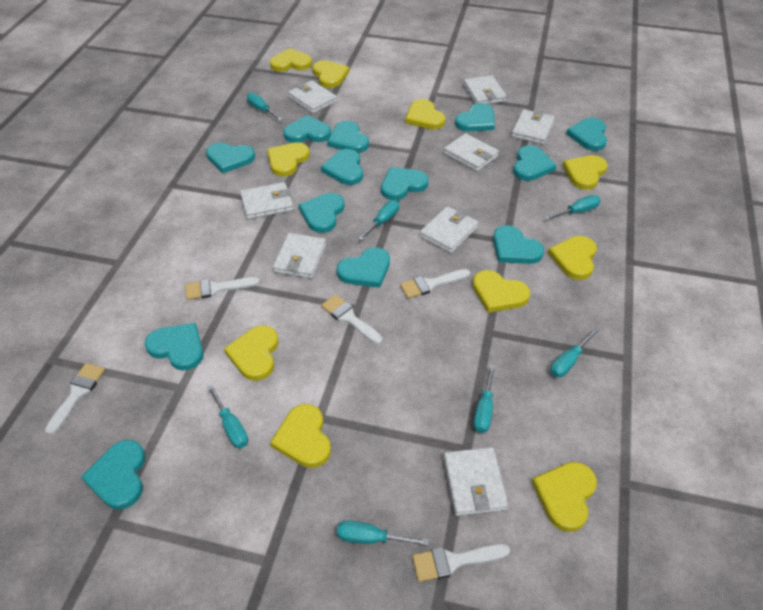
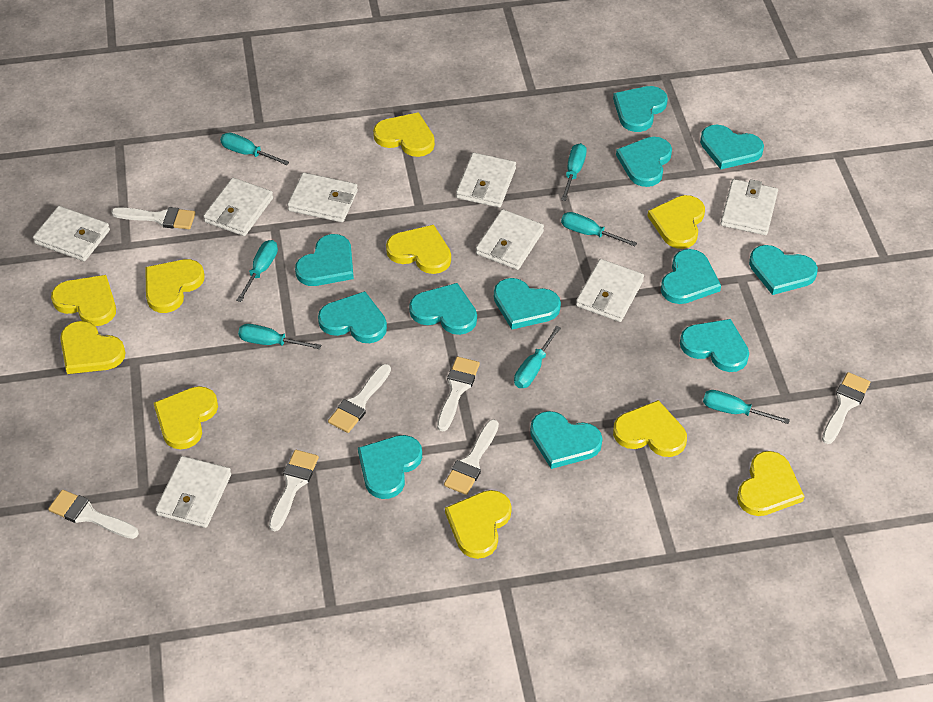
turquoise heart: [81,440,145,509] [145,323,204,371] [206,142,255,173] [283,115,331,143] [299,193,344,233] [321,149,363,185] [327,121,369,153] [337,247,390,288] [381,167,428,200] [455,103,495,131] [493,225,544,264] [513,145,557,181] [566,118,607,151] = 13 -> [295,234,354,286] [318,291,387,343] [358,435,422,499] [409,283,477,335] [494,278,561,329] [530,411,603,469] [613,86,668,132] [616,137,672,187] [661,249,721,304] [680,319,749,372] [700,125,764,169] [749,245,818,295] = 12
white brush: [45,363,105,435] [185,277,260,300] [321,295,383,344] [400,269,470,299] [412,544,510,582] = 5 -> [48,490,139,539] [111,207,196,229] [269,450,319,531] [328,364,391,433] [437,357,480,431] [444,419,499,495] [822,372,870,444] = 7

